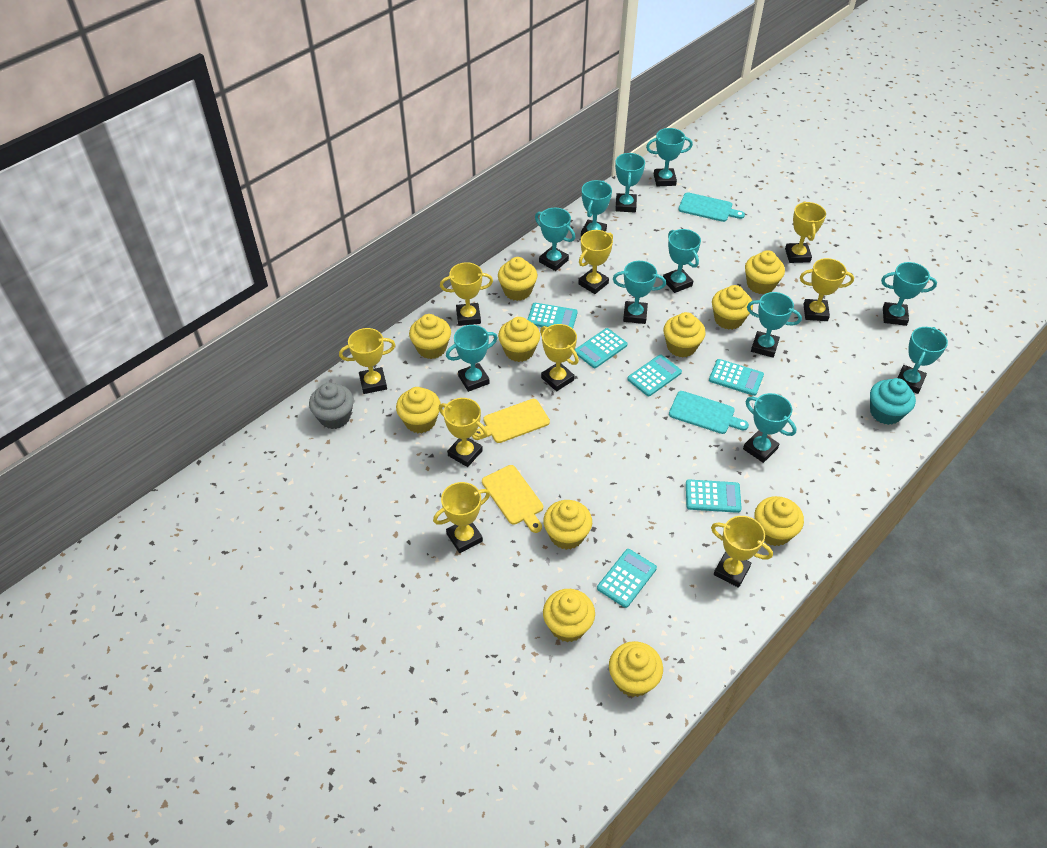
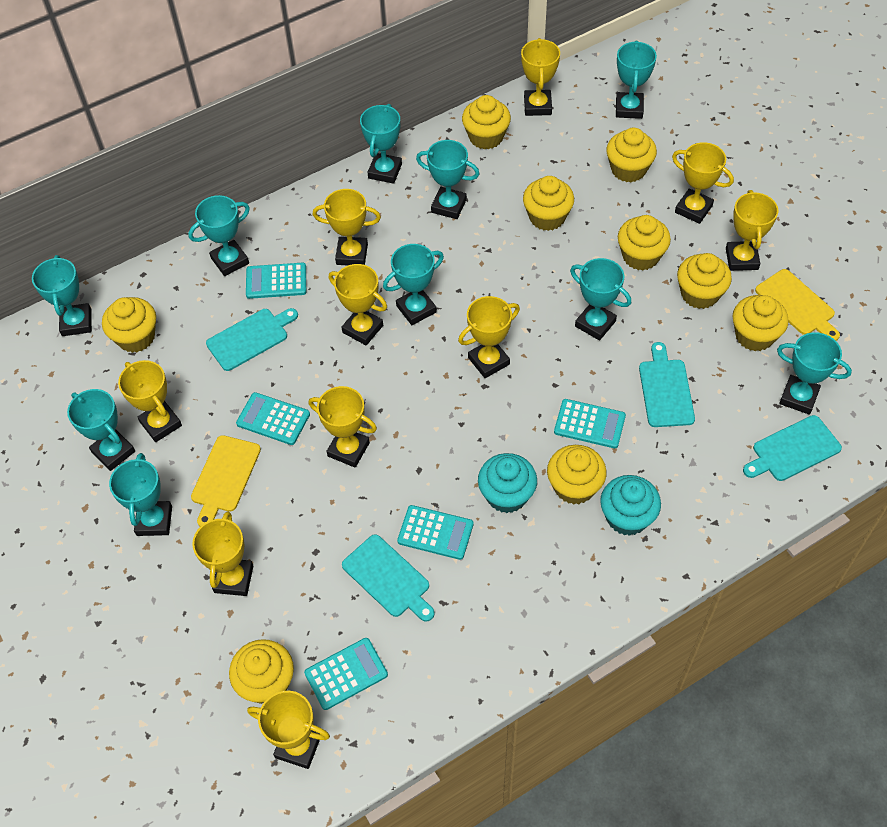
grey cupcake: [309,383,354,429] = 1 -> none = 0
turquoise calculator: [527,303,578,328] [575,328,628,368] [597,549,657,608] [627,355,682,396] [686,480,742,513] [709,359,764,396] = 6 -> [236,392,310,445] [246,263,306,299] [304,638,388,710] [397,505,473,560] [554,399,626,448] = 5
turquoise cupcake: [870,378,916,425] = 1 -> [478,453,537,513] [600,475,661,536] = 2
turquoise cutting board: [669,391,749,434] [678,192,745,222] = 2 -> [206,308,298,371] [342,534,435,622] [639,342,695,427] [743,415,842,481] = 4
turquoise trophy: [446,325,498,392] [535,208,575,271] [581,180,612,237] [613,261,666,324] [615,153,645,213] [646,128,693,187] [663,229,701,293] [743,393,796,463] [747,292,802,358] [881,262,937,326] [898,327,948,394] = 11 -> [32,255,92,336] [67,389,135,471] [109,453,172,536] [188,195,250,276] [360,104,402,184] [383,244,444,325] [416,140,479,219] [570,258,631,341] [616,40,657,119] [777,332,852,415] = 10
yellow cupcake: [396,387,441,433] [409,314,451,359] [498,257,537,301] [498,317,540,362] [543,500,592,550] [543,589,595,642] [609,641,663,697] [663,312,706,357] [712,285,753,330] [745,250,785,294] [755,496,804,546] = 11 -> [102,297,156,353] [229,639,294,704] [462,95,511,149] [523,176,574,231] [547,445,607,505] [606,128,657,182] [618,215,671,270] [677,253,732,309] [733,295,789,351] = 9
yellow trophy: [339,328,395,394] [433,482,490,553] [439,398,487,467] [440,262,493,326] [540,324,579,391] [578,230,613,294] [711,516,773,588] [785,201,826,263] [800,258,854,321] = 9 -> [118,360,182,442] [192,511,253,596] [247,691,330,769] [309,386,377,467] [313,189,381,265] [329,264,387,345] [458,296,520,378] [521,38,560,116] [672,142,734,224] [726,190,778,271] = 10

